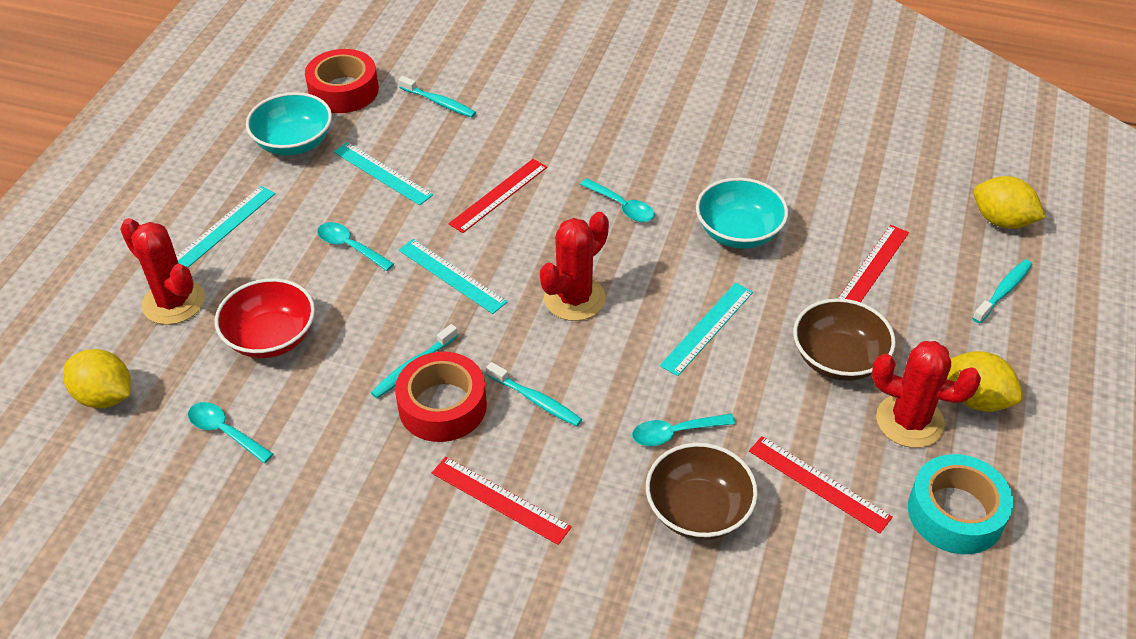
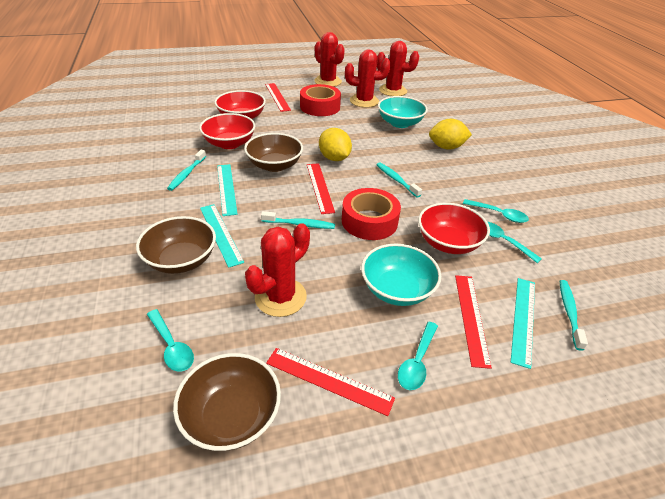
brown bowl: [646,443,758,540] [793,298,896,381] = 2 -> [136,216,216,274] [173,353,281,451] [244,133,303,172] = 3
red bowl: [215,278,315,358] = 1 -> [199,113,255,149] [214,90,266,119] [418,203,490,254] = 3
red cactus: [120,218,204,325] [540,212,609,321] [872,341,981,448] = 3 -> [245,223,310,317] [314,32,345,87] [345,49,391,108] [377,41,419,96] = 4
turquoise ruler: [176,186,275,268] [334,142,433,205] [399,239,507,314] [660,283,753,376] = 4 -> [200,204,244,268] [217,164,238,216] [511,278,535,369] = 3
turquoise tape: [908,454,1014,554] = 1 -> none = 0
yellow lemon: [63,349,131,408] [947,351,1023,412] [974,176,1046,229] = 3 -> [319,128,352,161] [429,119,472,150] = 2

